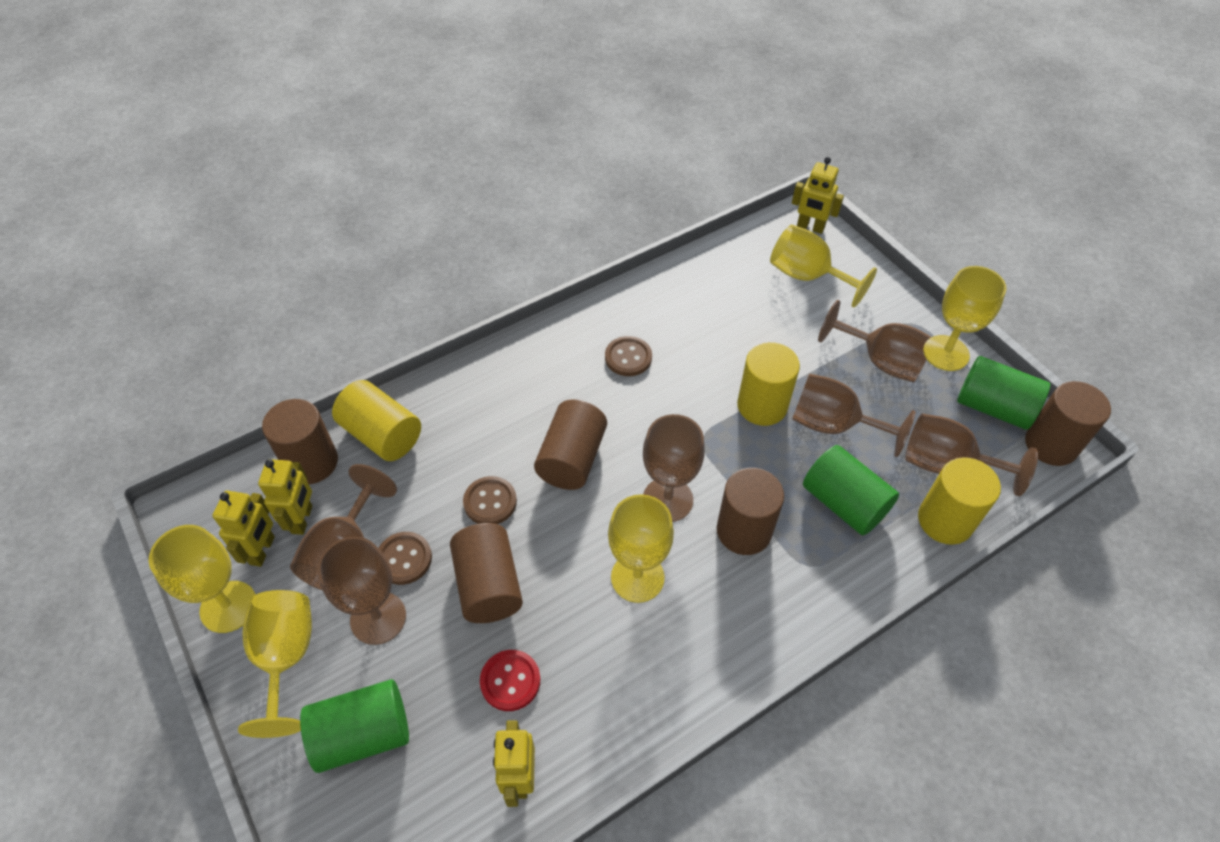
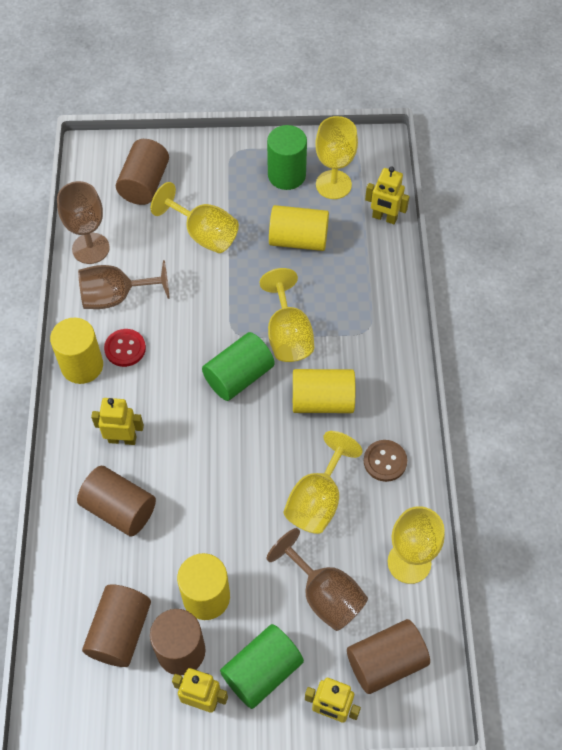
brown button: [378,532,432,585] [463,476,517,524] [605,336,652,376] = 3 -> [364,440,407,482] = 1
brown goblet: [290,464,397,590] [318,536,406,645] [643,414,705,522] [792,374,915,457] [818,300,935,382] [905,413,1038,496] = 6 -> [57,181,110,264] [78,260,170,309] [266,528,368,631] = 3
yellow cylinder: [332,380,421,461] [737,342,800,426] [918,457,1001,545] = 3 -> [50,318,103,384] [177,553,230,620] [269,205,329,251] [293,369,355,413] = 4

